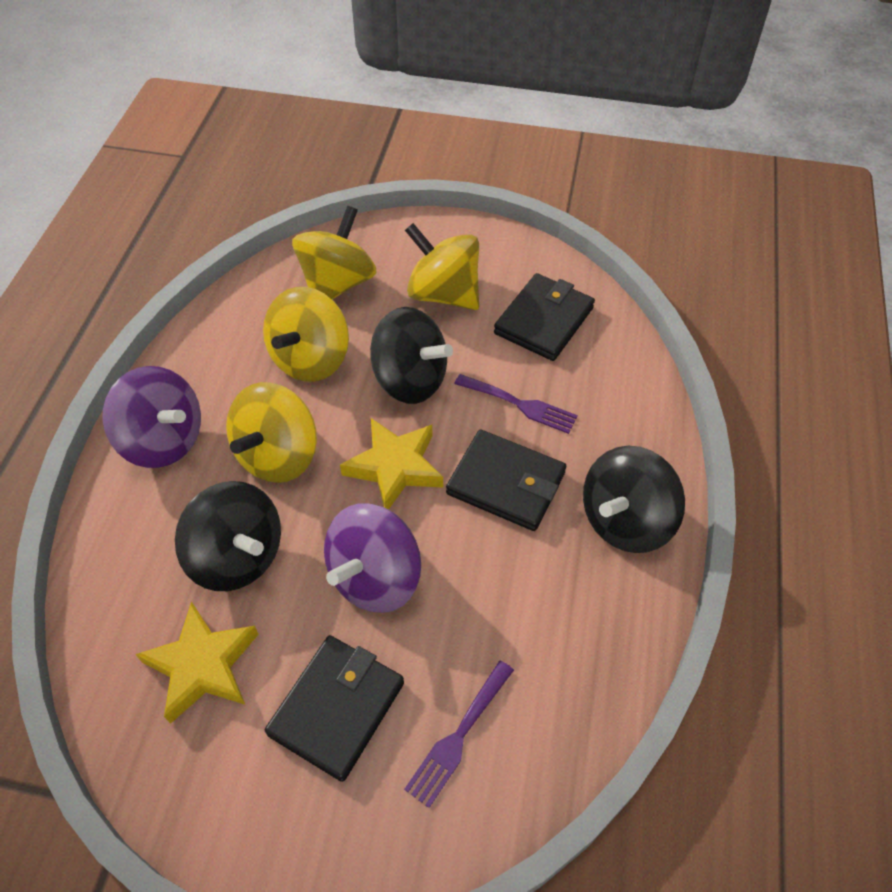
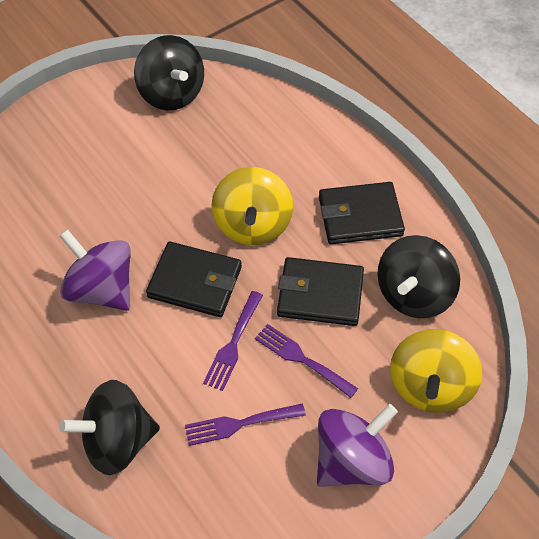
purple fork: [404,660,514,808] [454,374,578,434] = 2 -> [185,404,306,446] [203,291,263,391] [255,324,358,398] = 3
yellow spinning top: [226,382,317,483] [263,287,349,382] [292,206,377,300] [405,223,479,310] = 4 -> [212,167,293,245] [390,329,482,413] = 2
yellow star: [135,601,259,724] [340,418,443,510] = 2 -> none = 0

